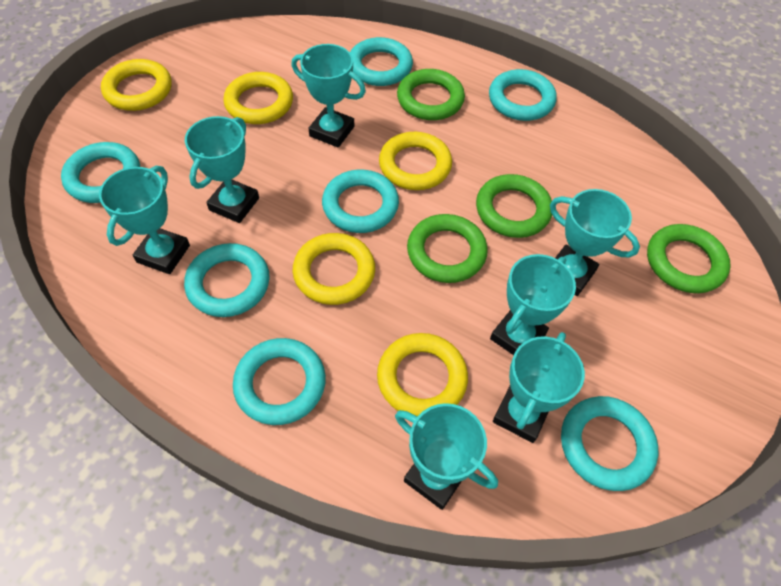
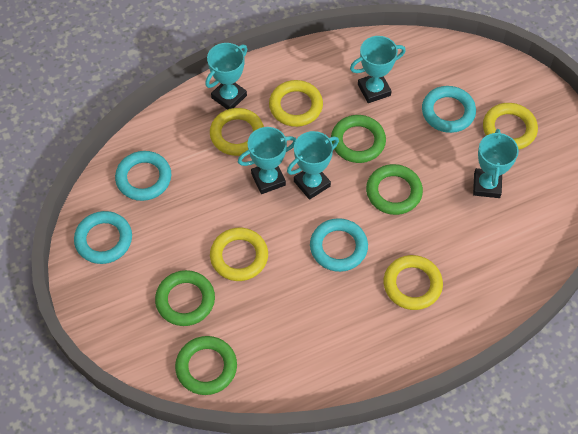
turquoise ring: [61,142,140,203] [184,243,270,317] [233,338,326,425] [322,170,399,233] [350,37,413,86] [489,69,556,121] [561,396,658,491] = 7 -> [74,211,132,264] [115,151,171,201] [310,218,368,272] [422,86,476,133] = 4
turquoise trophy: [99,166,190,274] [185,116,259,223] [291,44,366,148] [395,403,498,510] [490,254,576,355] [493,332,585,443] [550,189,640,296] = 7 -> [205,43,247,110] [238,127,296,194] [287,131,339,200] [350,36,406,103] [473,129,519,198] = 5

